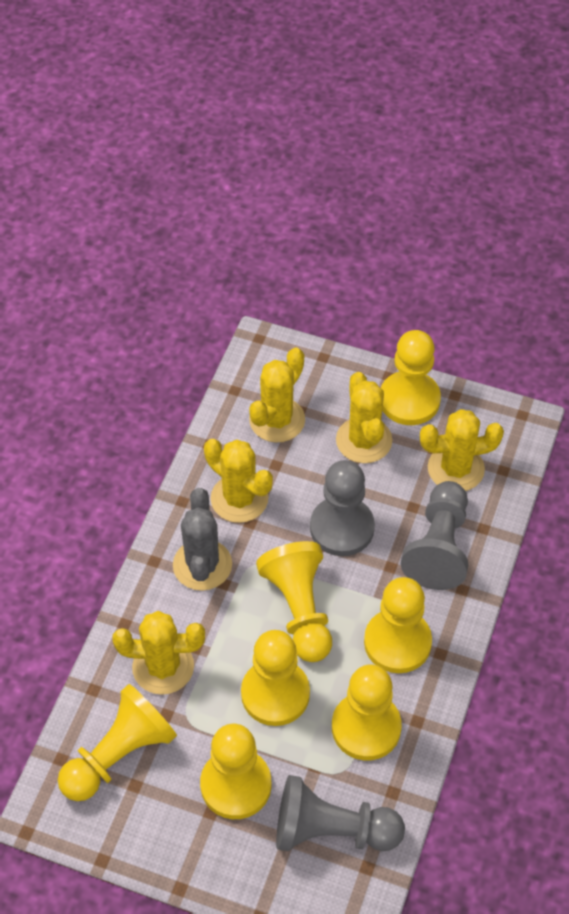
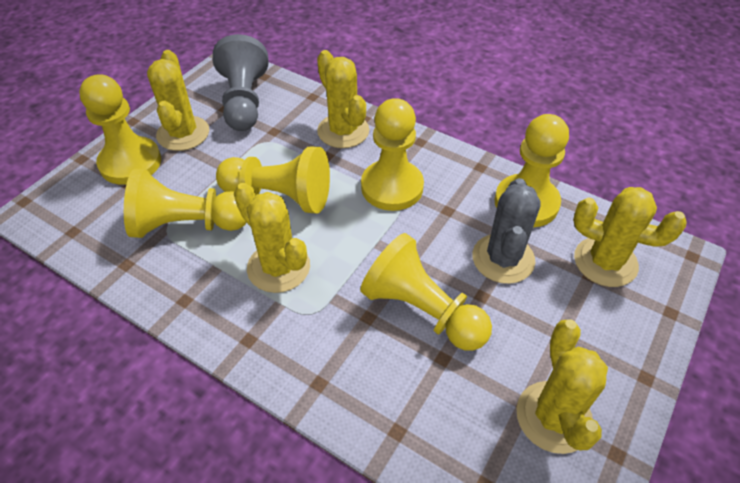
grey pawn: [276,775,405,851] [310,460,375,556] [401,481,468,590] = 3 -> [213,34,269,131] = 1
yellow pawn: [58,684,177,801] [200,724,271,819] [241,630,310,726] [256,541,332,662] [332,664,402,760] [364,577,432,673] [381,330,441,425] = 7 -> [79,74,161,185] [124,169,247,238] [216,147,330,214] [360,233,492,351] [361,98,424,211] [495,114,569,227] = 6

